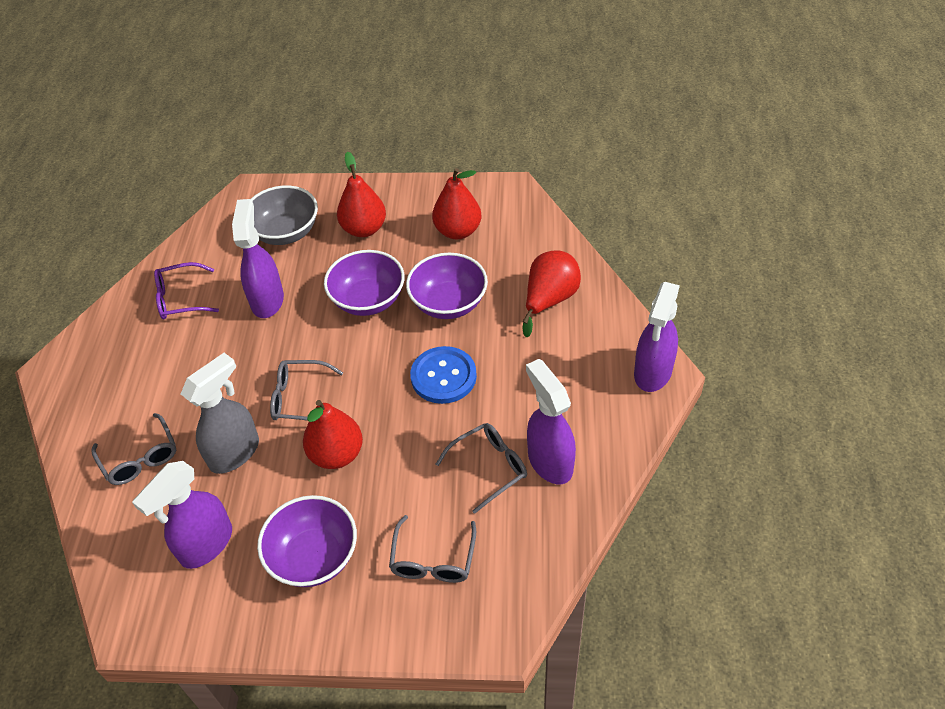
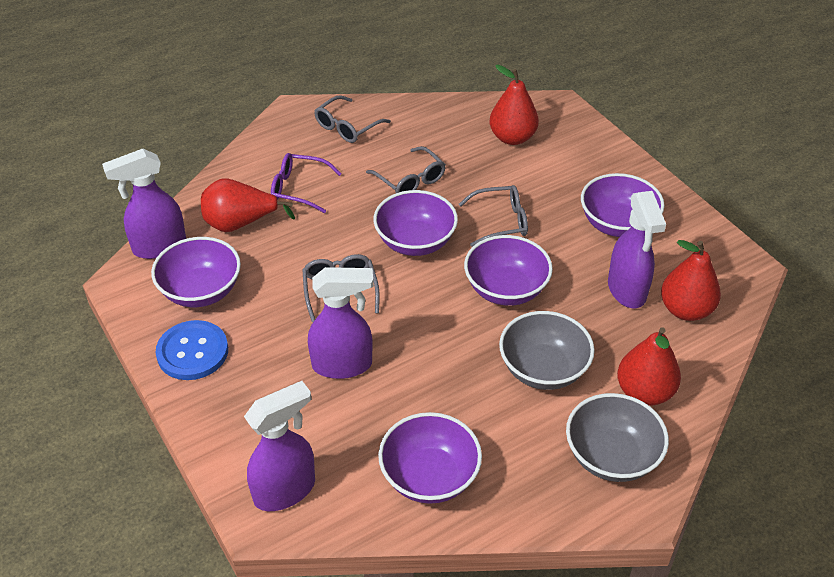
grey bowl: [251,185,318,245] = 1 -> [499,311,595,390] [566,393,669,482] = 2
grey spray bottle: [181,353,259,474] = 1 -> none = 0
purple bowl: [257,495,357,587] [324,250,405,316] [406,253,488,319] = 3 -> [151,237,241,307] [373,190,458,256] [378,412,482,504] [464,235,553,306] [581,173,665,237] = 5

